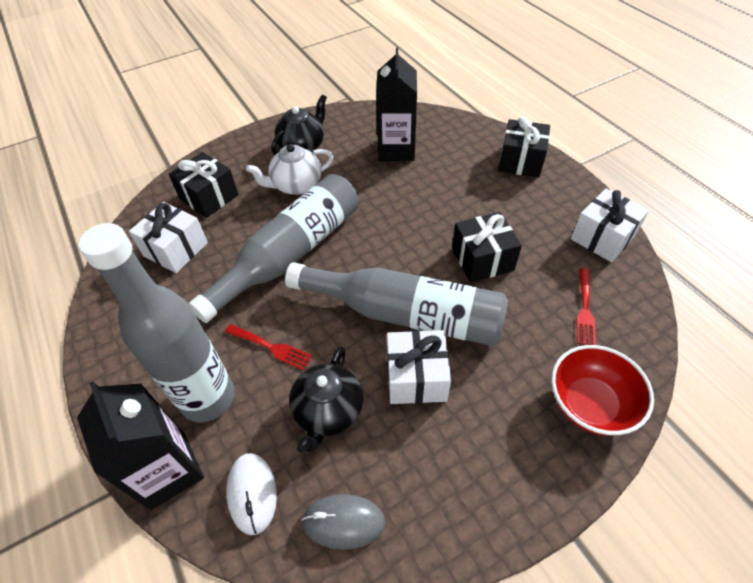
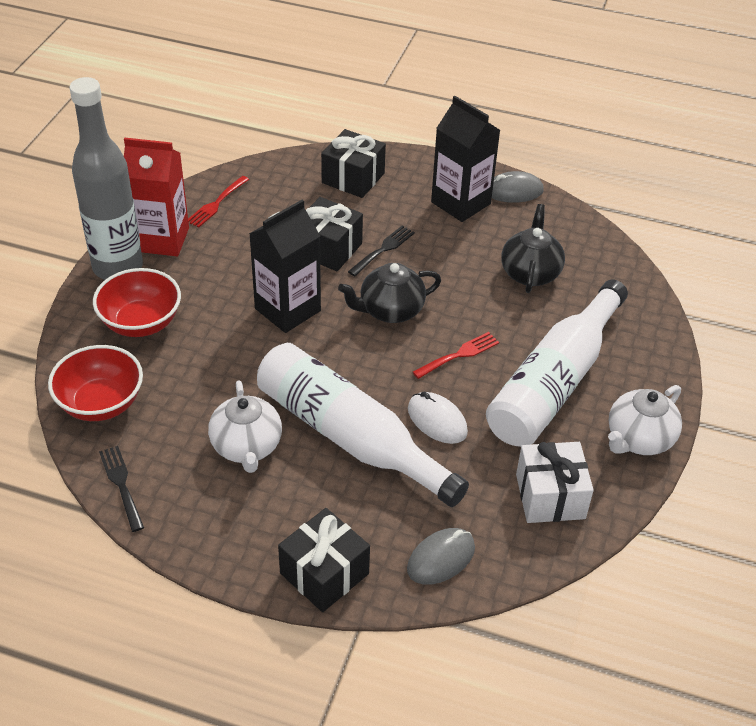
black fork: none = 0 -> [99,446,144,532] [348,226,415,276] = 2
grey bottle: [78,223,234,422] [189,174,359,323] [285,262,508,346] = 3 -> [70,77,143,280] = 1
grey mouse: [301,494,385,550] = 1 -> [407,528,475,585] [492,171,544,203] = 2
red bowl: [551,345,654,435] = 1 -> [48,345,143,421] [93,268,181,337] = 2
red carton: none = 0 -> [124,138,189,256] = 1
white bottle: none = 0 -> [257,343,469,507] [486,279,628,447] = 2
white gift: [129,202,208,273] [387,330,451,404] [571,189,649,262] = 3 -> [516,442,594,523] = 1
white teapot: [246,144,333,195] = 1 -> [208,380,282,473] [608,385,682,455] = 2

